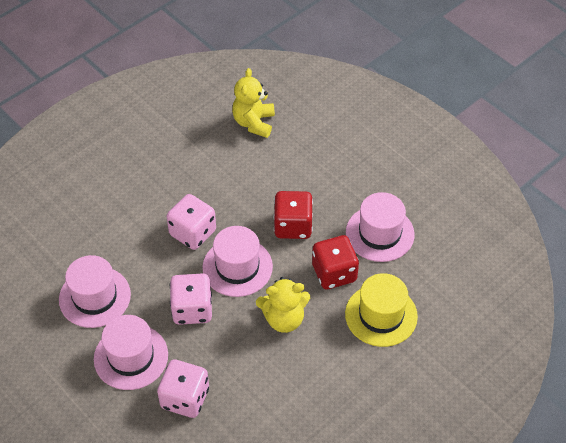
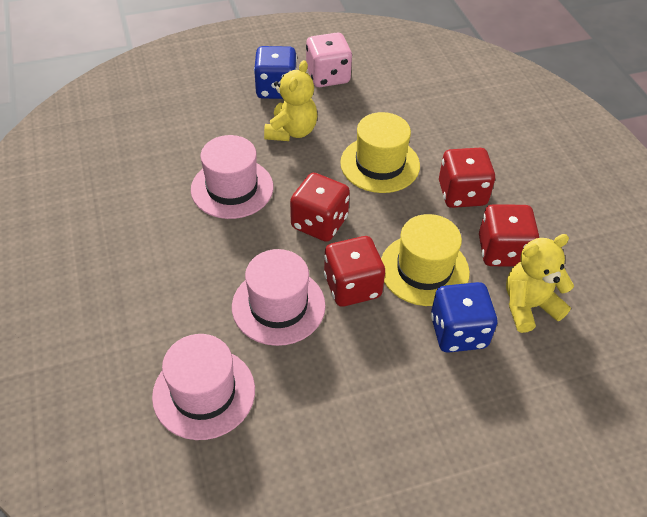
blue dice: none = 0 -> [254,46,297,99] [431,282,497,353] = 2
pink dice: [157,359,209,418] [167,194,216,250] [170,273,212,325] = 3 -> [306,32,352,87] = 1
pink hat: [59,255,131,328] [94,315,168,390] [202,226,273,297] [346,192,415,262] = 4 -> [152,334,255,440] [191,135,273,219] [232,249,326,346] = 3
red dice: [274,191,313,239] [312,235,359,289] = 2 -> [290,173,350,242] [324,236,385,307] [439,148,495,208] [479,204,539,266] = 4
yellow hat: [345,273,418,347] = 1 -> [340,112,420,193] [381,214,470,306] = 2

